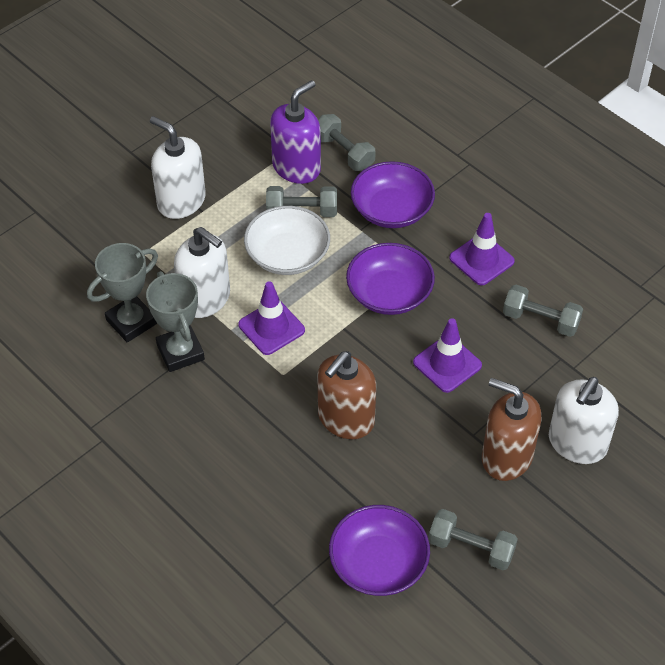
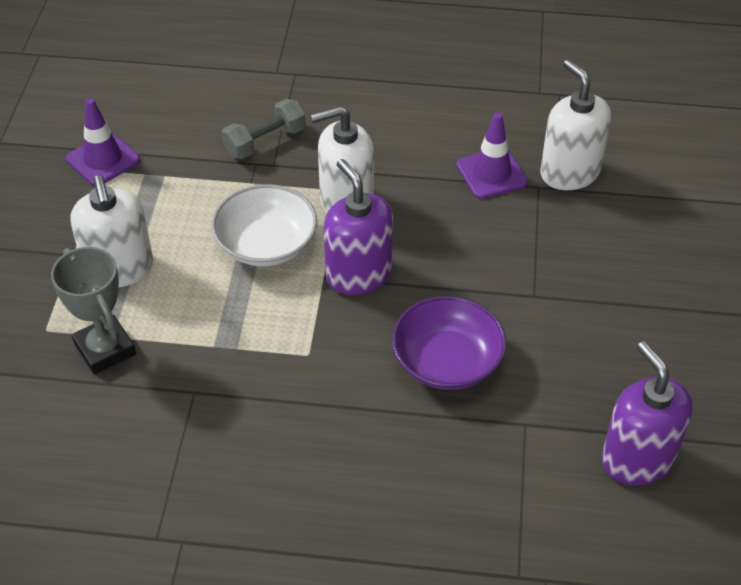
brown soap dispenser: [317,351,376,439] [482,378,542,481] = 2 -> none = 0
grey dumbbell: [266,186,337,217] [318,114,376,171] [428,509,518,570] [503,285,583,337] = 4 -> [222,99,306,159] = 1
grey trophy: [87,243,158,342] [146,271,205,372] = 2 -> [51,247,136,375] = 1
purple bowl: [329,505,430,596] [346,243,435,315] [351,161,435,228] = 3 -> [392,296,507,390] = 1
purple soap dispenser: [270,80,321,184] = 1 -> [324,159,393,295] [602,342,693,486] = 2
purple traffic cone: [238,281,305,355] [413,318,482,393] [449,213,515,285] = 3 -> [66,98,140,186] [457,112,528,199] = 2

